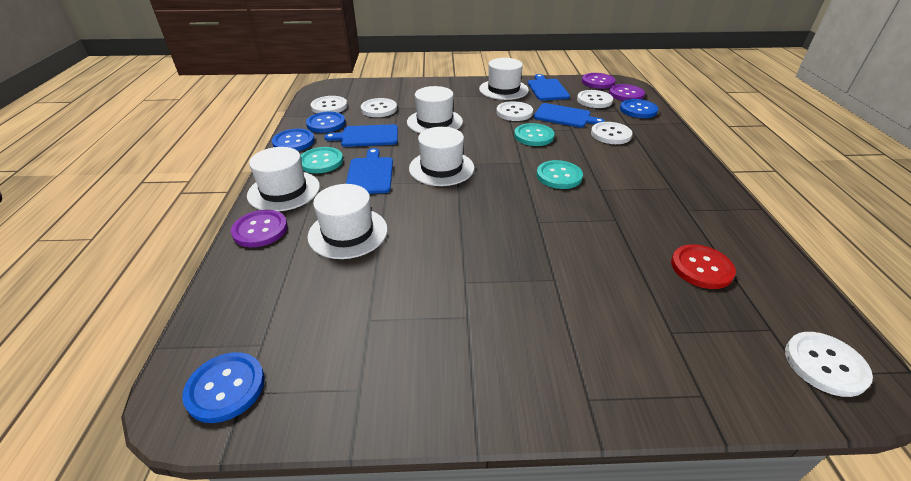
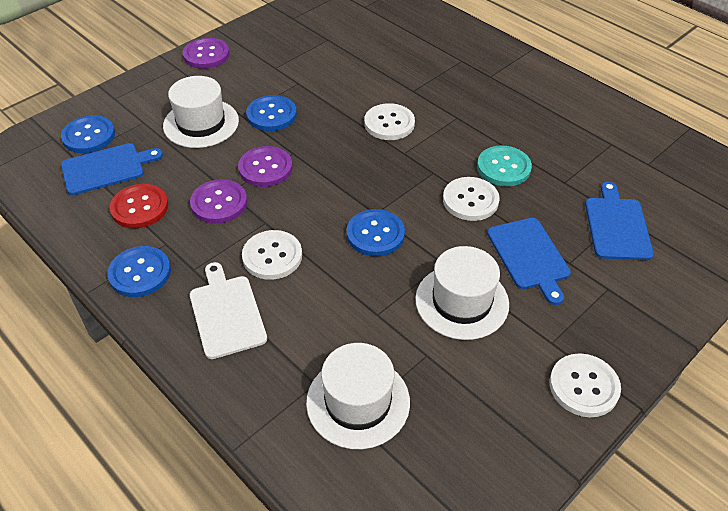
blue cutting board: [324,124,398,147] [346,148,393,194] [528,74,570,101] [533,103,605,128] = 4 -> [61,143,163,195] [487,218,571,305] [585,181,654,260] = 3
turquoise button: [301,147,343,173] [514,123,555,146] [537,160,583,189] = 3 -> [477,145,532,186] = 1
white button: [311,96,347,113] [361,98,397,117] [496,101,533,121] [577,90,613,108] [591,122,633,144] [785,332,873,397] = 6 -> [242,230,302,280] [364,103,415,140] [443,177,500,221] [550,354,621,417] = 4
white cutting board: none = 0 -> [190,262,267,359] = 1
white hat: [247,147,320,212] [307,184,388,259] [407,86,463,133] [409,127,474,186] [479,58,529,100] = 5 -> [163,76,239,148] [306,343,410,449] [415,246,509,340] = 3

